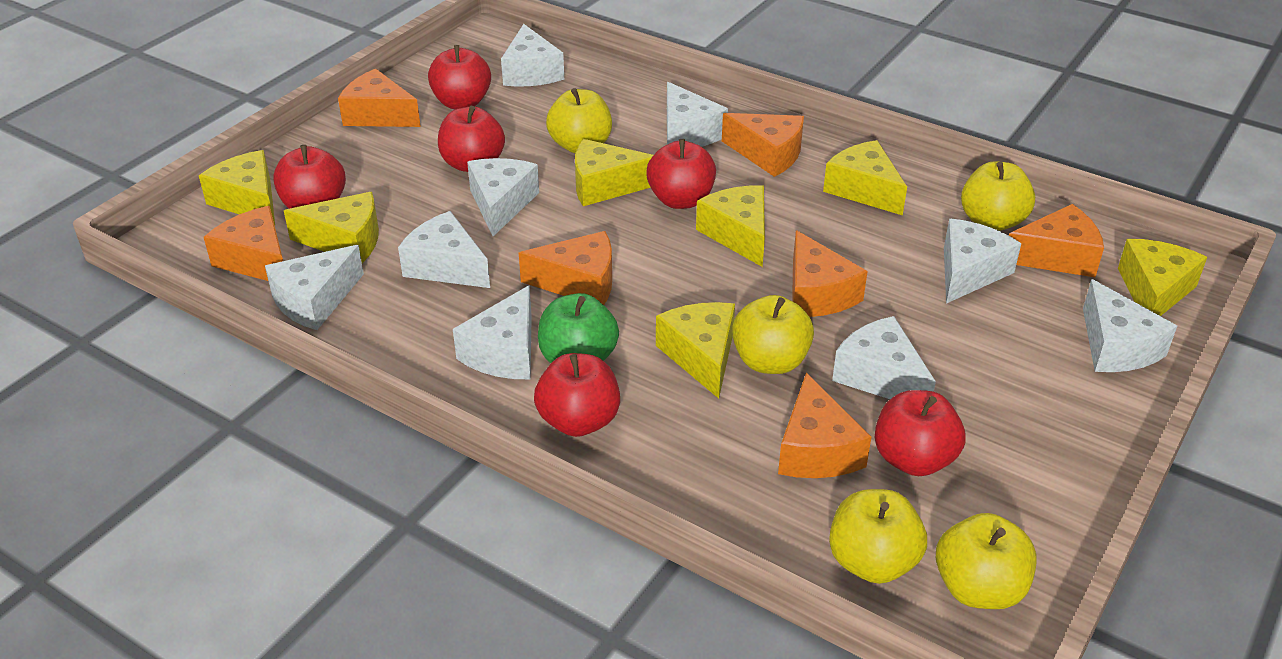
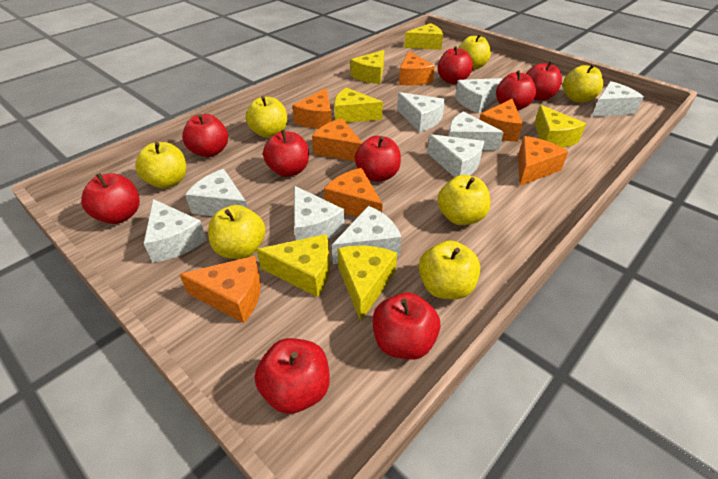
green apple: [538,293,619,363] = 1 -> none = 0
red apple: [273,145,346,209] [428,45,491,109] [438,106,505,172] [534,353,620,437] [646,139,716,209] [875,390,965,476] = 6 -> [81,173,140,224] [182,114,228,157] [255,338,330,414] [263,130,309,177] [355,136,401,182] [373,293,441,360] [438,46,473,84] [496,70,536,110] [526,61,562,101] = 9
yellow apple: [546,88,612,153] [732,295,814,374] [829,489,927,584] [936,513,1037,609] [961,161,1035,231] = 5 -> [135,142,186,189] [208,205,265,259] [245,96,287,138] [419,241,480,299] [437,175,490,225] [458,34,491,70] [563,64,603,103] = 7
yellow cheese: [199,150,275,225] [284,192,379,263] [575,139,653,206] [656,302,735,399] [696,185,765,267] [823,140,907,216] [1118,239,1207,316] = 7 -> [257,234,330,297] [334,88,383,123] [337,245,397,322] [350,50,384,84] [404,23,443,50] [535,105,586,148] = 6

